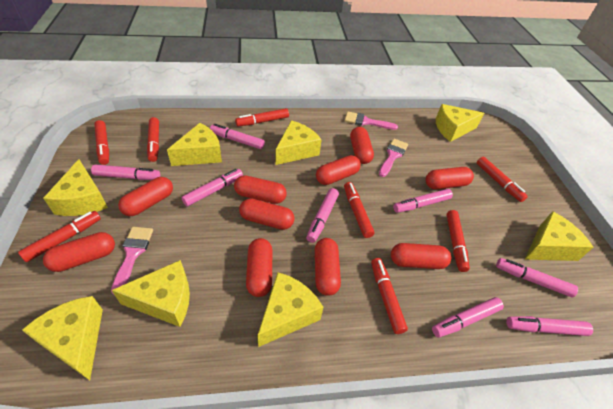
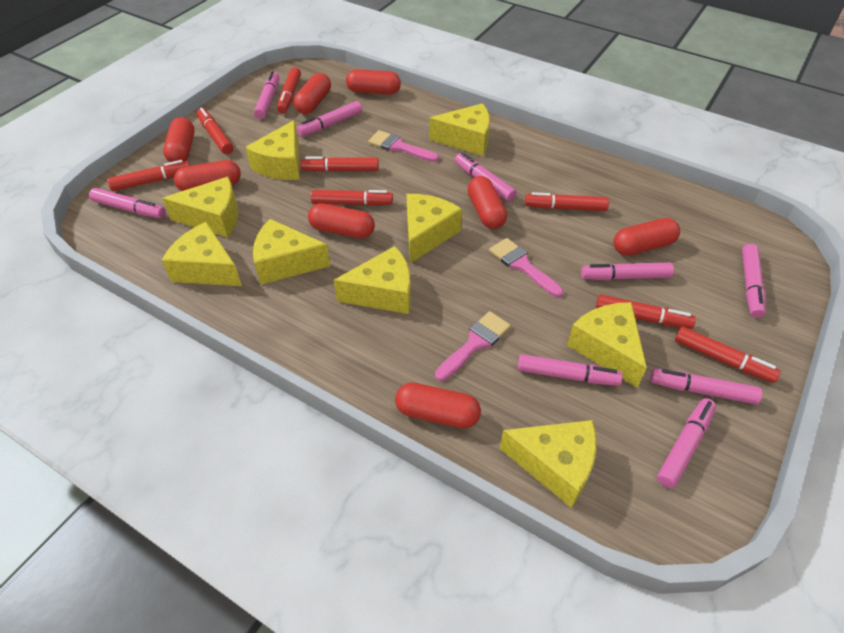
pink marker: [91,164,160,180] [182,169,243,206] [210,124,265,149] [306,188,339,243] [393,189,453,213] [432,297,504,338] [496,258,578,297] [506,316,593,336] = 8 -> [89,188,166,218] [254,71,280,119] [297,101,362,137] [455,153,517,202] [517,354,623,386] [581,262,674,280] [650,368,762,405] [657,398,716,488] [742,244,766,318] = 9
red capsule: [43,232,115,272] [118,177,173,216] [234,175,287,204] [239,199,295,230] [246,238,272,297] [315,238,341,296] [316,155,361,185] [350,127,374,164] [391,243,451,269] [426,167,474,189] = 10 -> [163,117,195,162] [174,160,241,191] [294,73,331,114] [308,203,375,238] [346,69,401,95] [395,382,481,429] [467,176,507,229] [613,218,680,256] = 8
yellow cheese: [22,296,103,380] [43,159,108,216] [111,260,190,327] [167,123,222,166] [257,272,323,347] [275,120,322,165] [436,104,484,142] [525,211,594,261] = 8 -> [162,177,238,238] [162,222,242,286] [245,120,300,180] [253,219,330,284] [334,246,411,314] [407,194,462,263] [429,103,490,156] [500,420,597,508] [567,302,647,387] = 9

